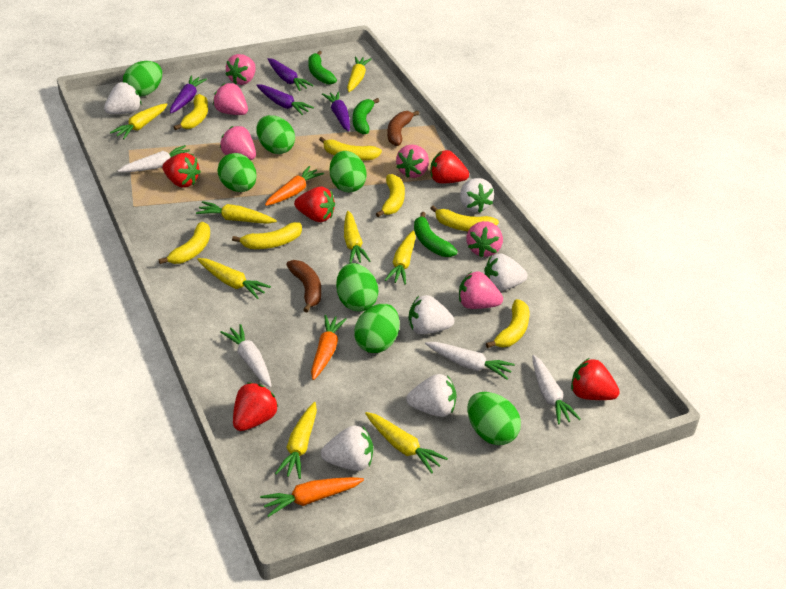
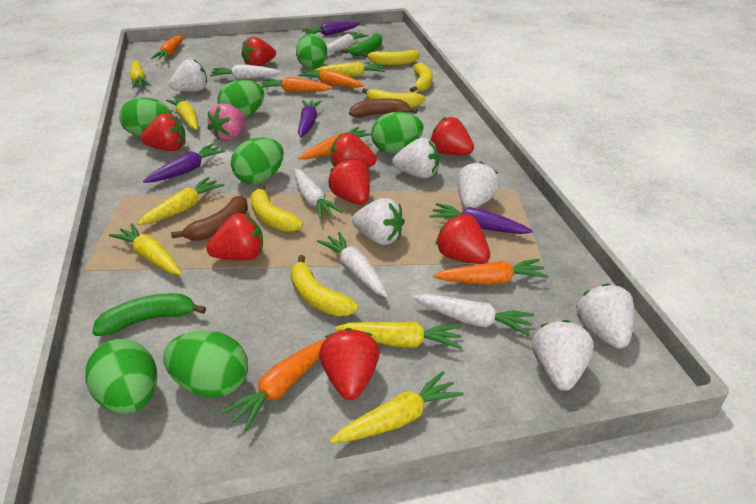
green banana: [308,51,337,85] [353,98,379,135] [414,212,458,257] = 3 -> [92,293,206,336] [342,33,382,56] = 2
orange carrot: [260,477,364,517] [265,166,324,206] [311,315,347,380] = 3 -> [151,35,183,60] [221,339,326,431] [261,77,333,92] [298,69,364,88] [298,127,371,159] [433,259,548,285] = 6
pink strawberry: [213,83,248,115] [220,126,256,160] [225,54,256,85] [396,144,429,178] [459,272,503,309] [466,221,503,257] = 6 -> [207,103,246,141] = 1
red strawberry: [162,153,201,188] [233,382,278,431] [294,187,335,222] [431,150,469,183] [571,358,620,400] = 5 -> [140,113,186,151] [206,213,263,261] [241,36,276,66] [319,328,380,400] [328,158,370,205] [330,132,377,168] [430,117,474,155] [436,214,490,264] = 8
white carrot: [118,145,194,172] [220,324,272,387] [425,342,515,380] [532,355,581,425] = 4 -> [210,65,281,79] [294,169,343,220] [317,232,387,297] [327,32,369,53] [412,294,534,336] = 5
yellow banana: [159,222,210,264] [174,94,208,130] [232,222,302,249] [319,137,382,161] [376,174,405,217] [430,205,499,231] [486,299,529,348] = 7 -> [250,184,303,232] [291,255,358,316] [362,50,420,65] [362,88,425,108] [410,62,433,92] = 5
yellow carrot: [110,103,168,139] [196,201,277,224] [197,258,271,299] [275,402,317,479] [344,211,371,263] [347,56,371,92] [365,412,448,474] [385,230,416,285] = 8 -> [109,223,182,275] [130,60,151,89] [137,177,224,225] [166,96,198,130] [315,62,385,77] [330,371,464,444] [335,322,462,349] = 7

